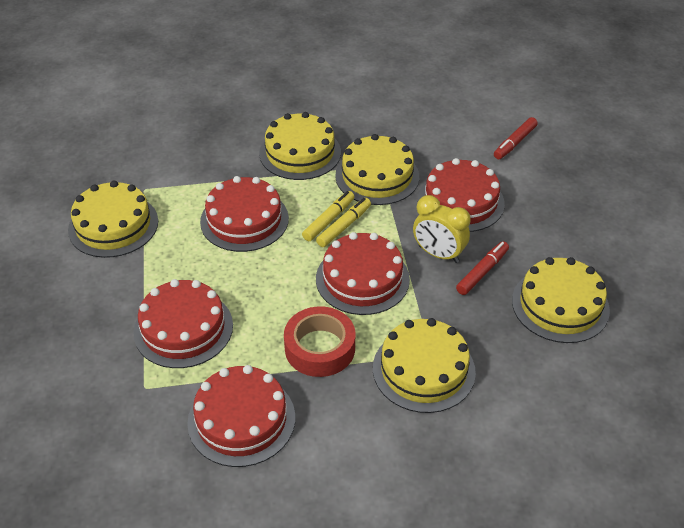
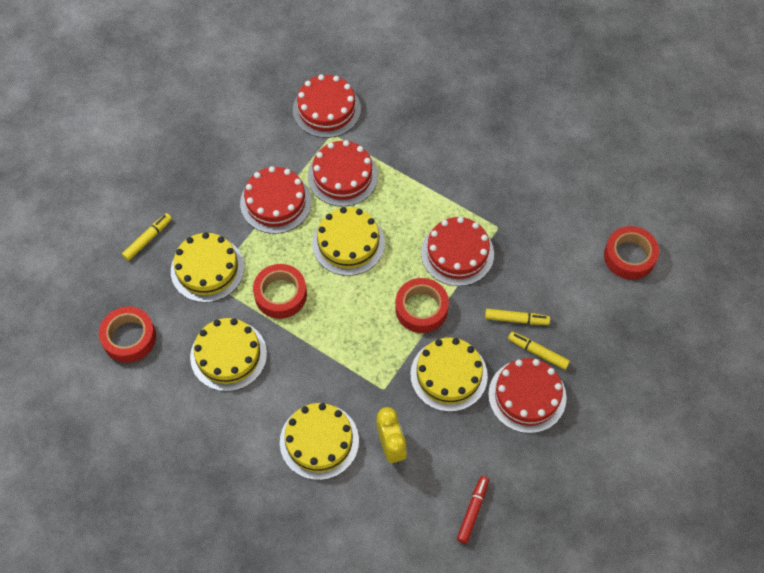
red marker: [456,241,509,295] [494,117,538,160] = 2 -> [457,476,489,544] = 1
red tape: [284,306,355,377] = 1 -> [99,307,156,363] [253,264,307,319] [395,278,449,333] [604,226,659,280] = 4
yellow marker: [302,191,355,241] [316,198,371,247] = 2 -> [122,213,172,261] [485,309,550,325] [508,332,570,370] = 3

